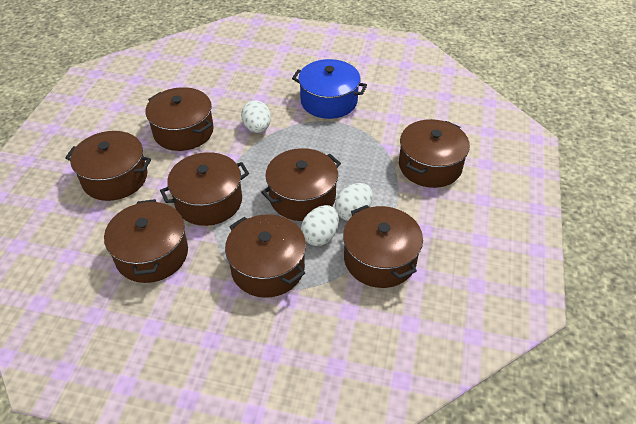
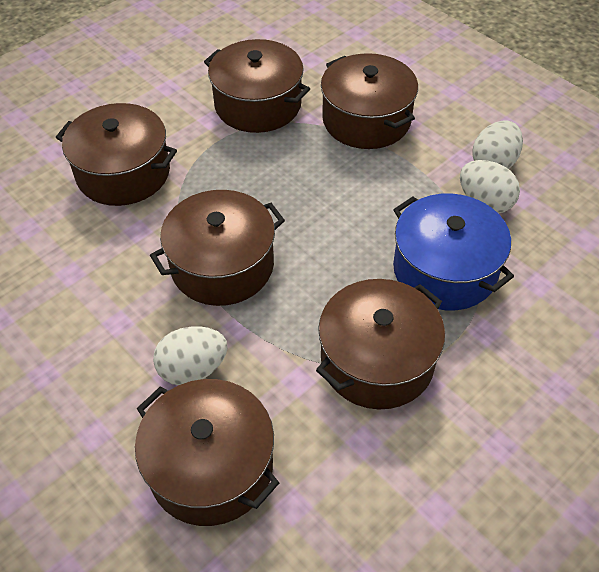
brown pot: [65,131,151,201] [104,199,188,283] [146,87,214,151] [160,152,249,226] [225,214,306,298] [261,148,341,221] [343,205,423,288] [399,119,470,188] = 8 -> [56,103,177,206] [135,379,279,526] [150,190,285,306] [204,39,310,133] [316,279,445,409] [321,53,418,149] = 6

